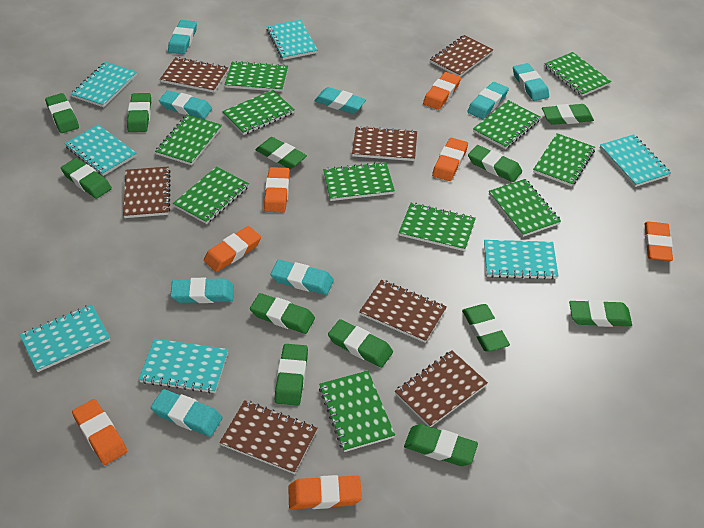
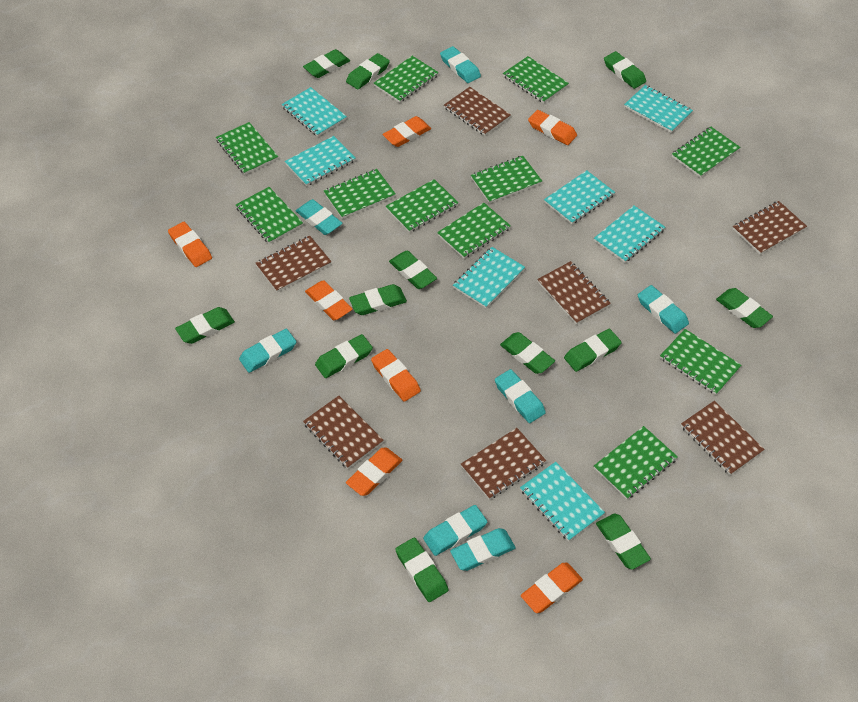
turquoise eraser: [151,389,222,437] [159,90,212,119] [168,20,197,54] [170,278,234,303] [270,260,334,295] [314,87,366,114] [467,82,509,119] [513,63,549,101] = 8 -> [239,329,296,373] [296,199,342,235] [423,505,487,556] [440,46,481,83] [450,528,516,571] [495,369,546,423] [638,285,689,334] = 7

